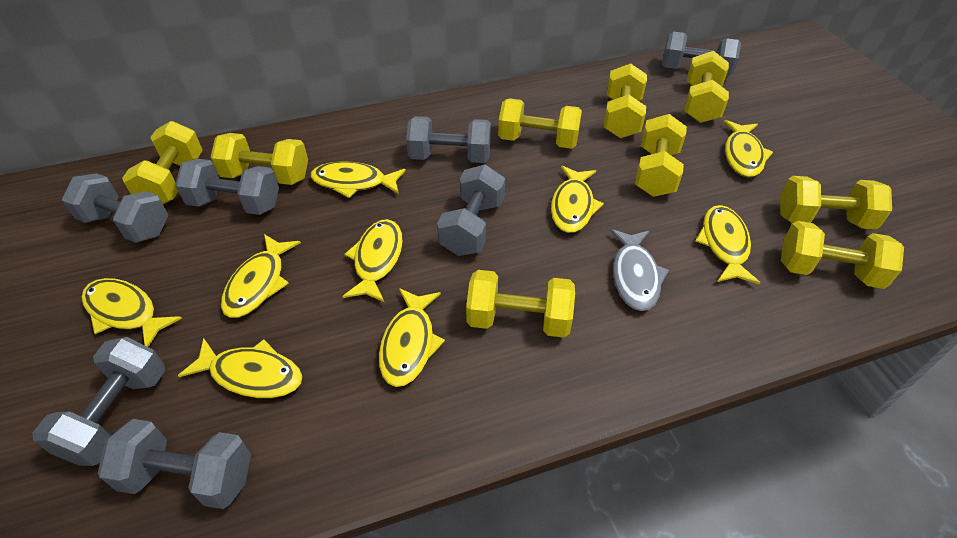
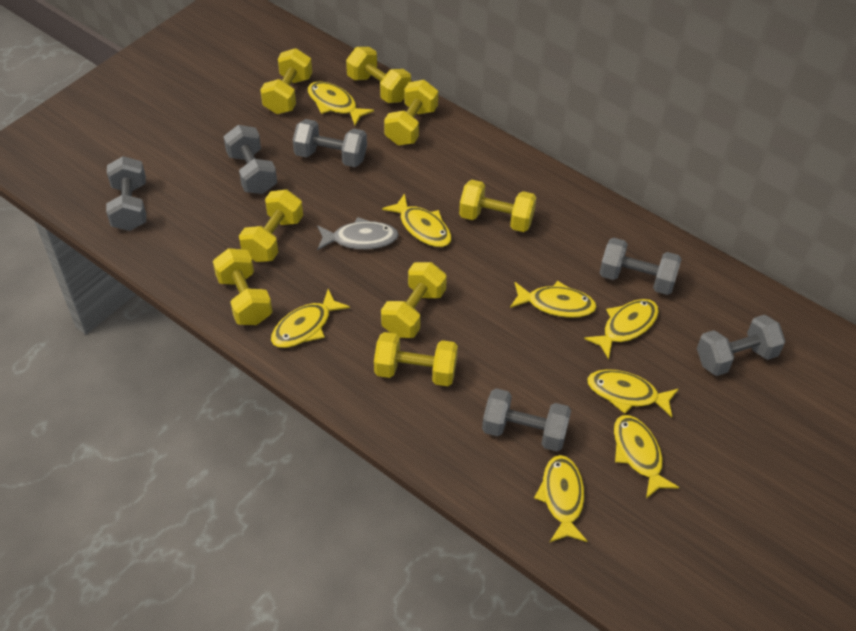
grey dumbbell: [32,337,165,466] [62,173,168,243] [98,419,251,509] [175,159,279,215] [406,116,491,163] [437,165,505,256] [662,31,741,76] = 7 -> [106,156,146,231] [223,125,277,194] [293,119,367,167] [482,388,571,451] [599,238,681,295] [697,315,786,376] = 6
yellow dumbbell: [122,121,203,204] [211,133,308,185] [466,270,575,338] [498,98,582,149] [603,63,647,138] [635,114,687,197] [684,51,729,123] [780,176,892,229] [781,221,904,289] = 9 -> [213,248,272,325] [239,189,303,262] [260,48,312,114] [346,47,411,103] [374,332,458,386] [381,262,447,338] [384,80,438,145] [459,180,537,232] = 8
yellow fish: [81,278,182,347] [178,338,303,398] [221,234,301,318] [310,162,406,198] [342,219,403,303] [379,288,445,387] [551,166,604,233] [695,205,760,284] [724,120,773,177] = 9 -> [271,289,350,348] [308,81,374,125] [382,193,452,247] [510,281,597,318] [534,455,587,542] [584,299,659,359] [587,369,678,417] [614,415,679,499] = 8

